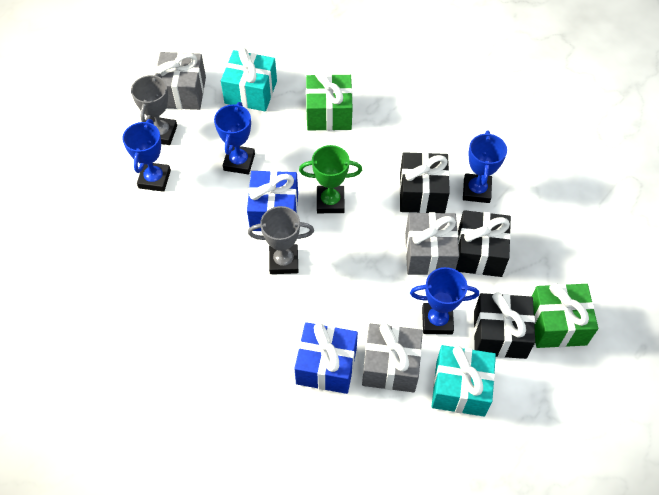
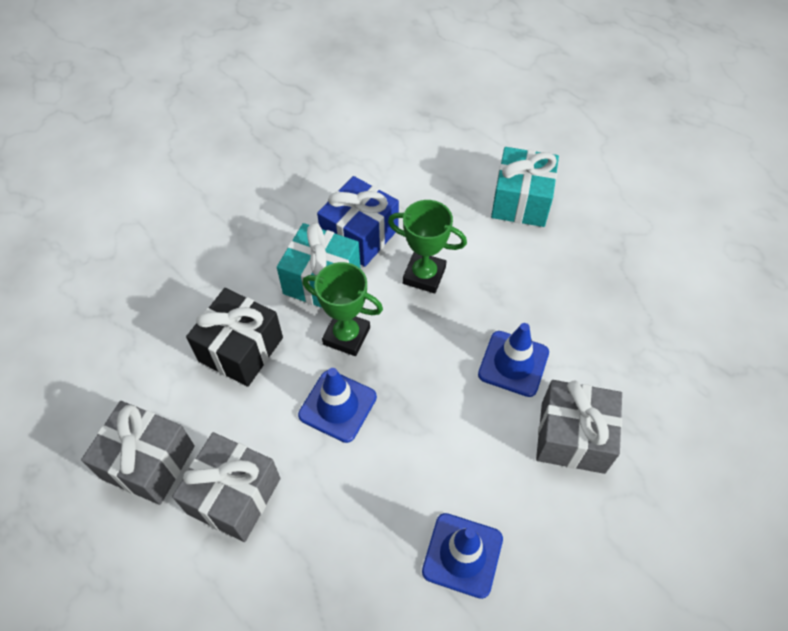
black gift: [399,152,450,213] [456,210,511,277] [474,292,535,359] = 3 -> [186,288,283,387] = 1
blue gift: [247,171,298,231] [294,322,358,394] = 2 -> [317,176,399,267] = 1
blue traffic cone: none = 0 -> [298,368,377,443] [422,513,503,599] [478,323,549,397] = 3
blue trophy: [122,119,171,192] [214,102,255,174] [410,267,479,334] [463,131,507,203] = 4 -> none = 0
green gift: [306,71,353,131] [532,283,598,348] = 2 -> none = 0
green trophy: [299,145,362,213] = 1 -> [302,262,383,356] [388,200,467,293] = 2
grey trophy: [131,73,177,145] [248,206,314,274] = 2 -> none = 0

